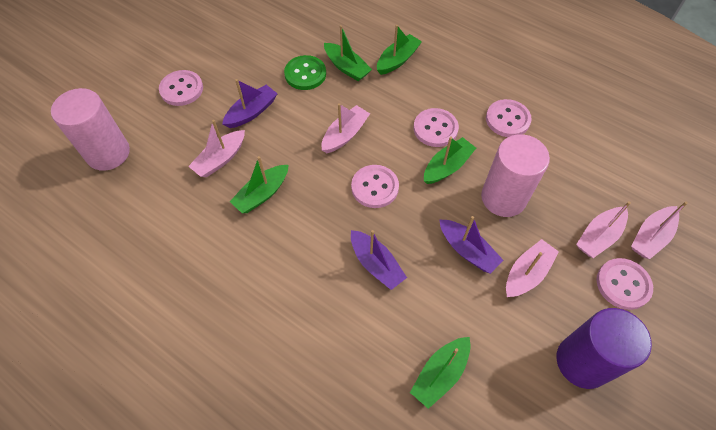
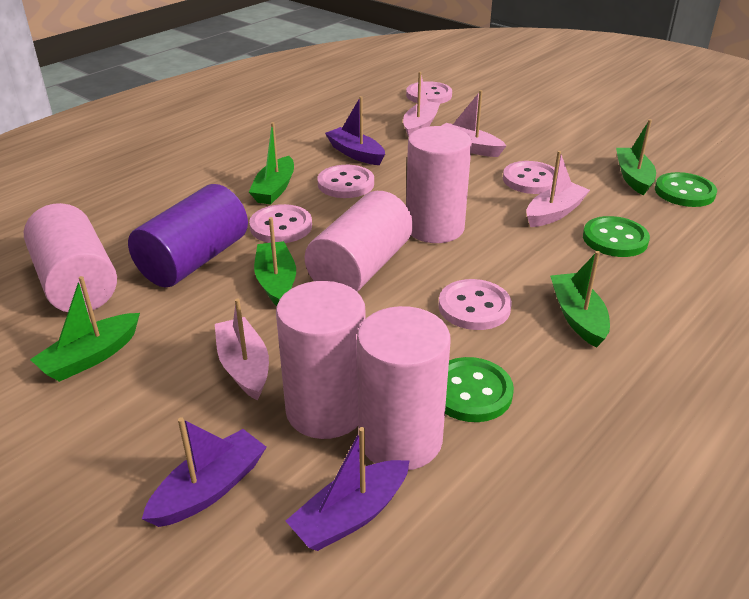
green button: [284,55,326,90] = 1 -> [445,357,514,422] [583,216,650,257] [655,172,717,207] = 3
pink boat: [188,120,245,177] [321,103,370,153] [506,239,559,297] [576,201,631,258] [631,201,688,259] = 5 -> [215,298,269,400] [403,72,440,137] [442,90,506,157] [526,151,590,227] = 4
pink cylinder: [51,88,130,171] [481,134,550,217] = 2 -> [24,203,117,312] [276,281,365,439] [305,191,413,292] [357,306,451,470] [406,126,472,243] = 5

